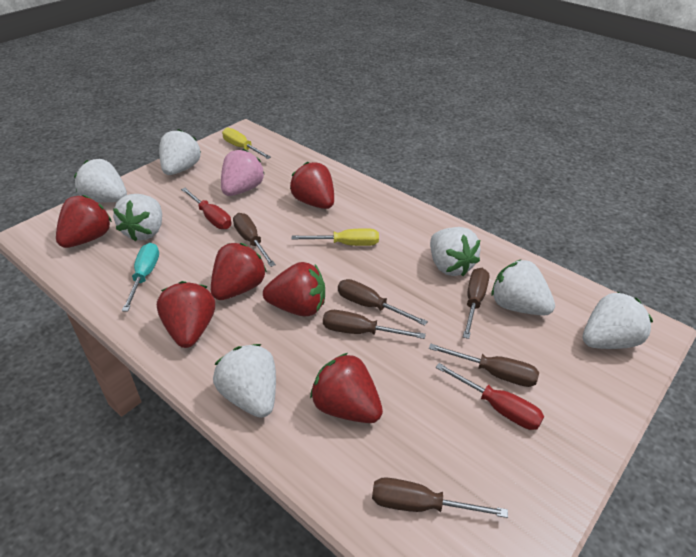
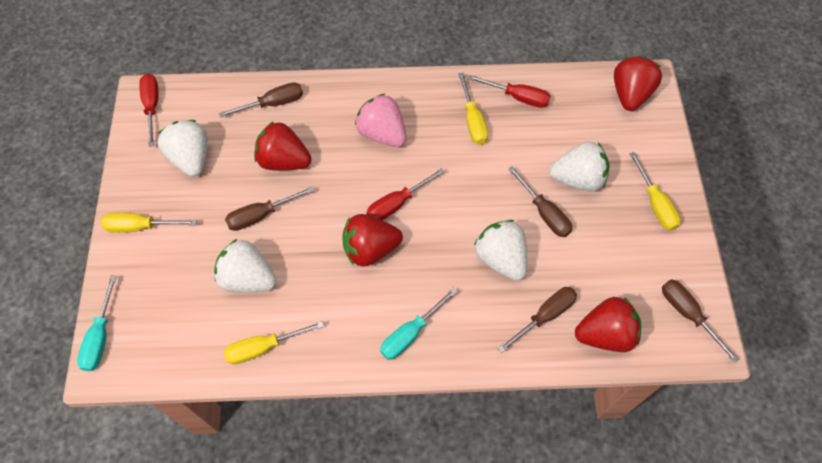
brown screwdriver: [233,213,276,267] [323,310,426,339] [338,279,428,326] [372,477,508,518] [429,344,539,387] [463,268,489,339] = 6 -> [219,82,303,118] [225,187,314,231] [498,287,577,353] [508,166,572,237] [662,279,740,363] = 5
red screwdriver: [181,188,231,229] [436,363,544,430] = 2 -> [139,74,158,147] [366,168,445,220] [467,75,551,108] = 3
red strawberry: [56,195,112,248] [157,281,215,348] [211,243,267,300] [263,262,325,316] [290,162,334,209] [310,353,383,423] = 6 -> [254,121,312,171] [342,214,403,266] [575,297,641,352] [614,56,662,111] = 4
turquoise screwdriver: [122,243,159,311] = 1 -> [77,275,117,371] [380,288,458,360] = 2
white strawberry: [74,159,127,202] [113,194,162,242] [159,129,201,175] [213,344,276,418] [430,227,481,276] [491,259,555,316] [583,292,653,349] = 7 -> [158,120,208,177] [214,239,276,293] [474,220,527,281] [549,142,609,191] = 4
yellow screwdriver: [222,128,271,159] [292,228,379,246] = 2 -> [101,213,197,233] [224,321,324,364] [458,73,488,145] [630,152,681,230] = 4

